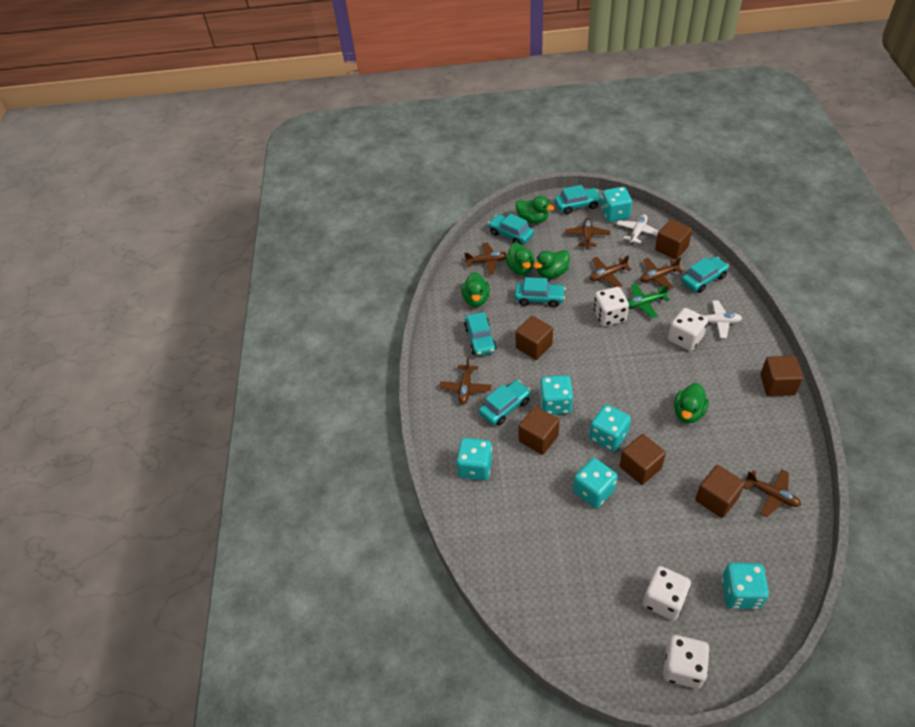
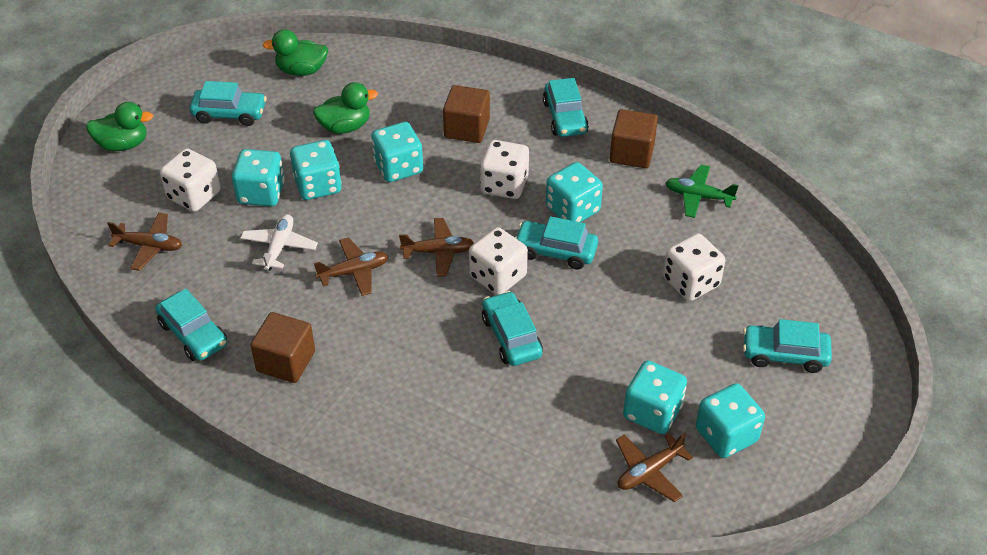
brown cube: [516,316,553,360] [519,406,559,455] [620,434,666,485] [655,219,692,260] [695,465,745,518] [760,356,803,396] = 6 -> [250,312,315,383] [443,85,490,143] [610,109,658,168] = 3
brown plane: [439,357,491,404] [464,242,508,275] [565,218,610,249] [589,255,631,287] [640,257,683,290] [744,470,801,517] = 6 -> [107,213,182,271] [314,238,389,296] [399,218,474,276] [616,432,693,502] = 4
green duck: [461,272,490,307] [505,243,534,275] [515,196,554,224] [533,250,570,278] [674,383,709,423] = 5 -> [86,102,153,151] [263,29,328,76] [313,82,378,134] = 3
white plane: [617,215,659,244] [694,300,742,338] = 2 -> [240,214,318,271] = 1

